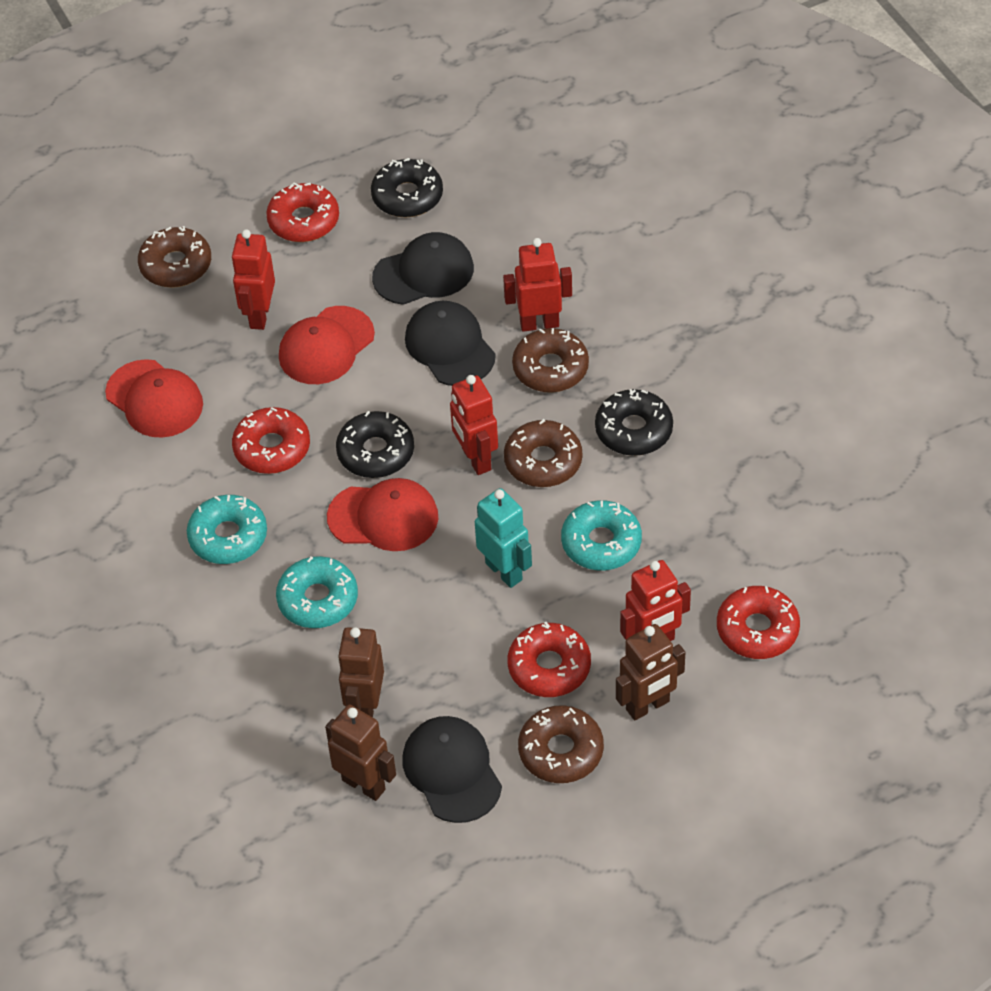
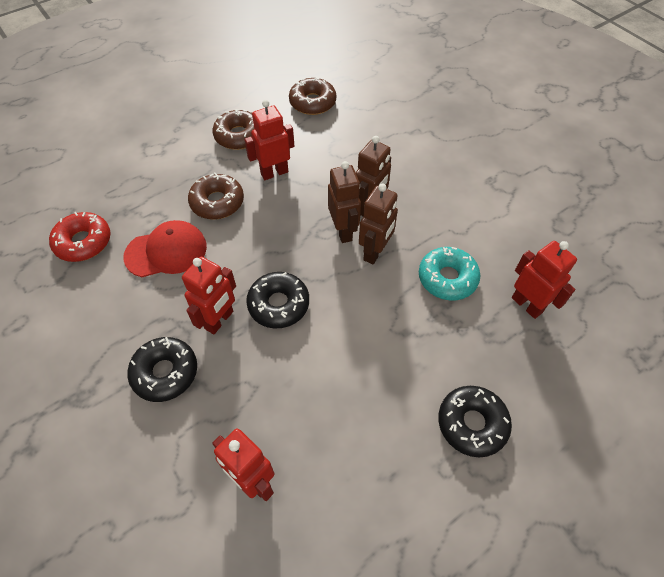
black cap: [372,232,474,305] [402,716,502,823] [405,301,496,386] = 3 -> none = 0
brown donut: [138,226,211,288] [504,419,582,487] [512,328,589,393] [518,705,604,783] = 4 -> [188,173,244,220] [212,109,255,150] [289,77,336,115] = 3
red cap: [105,359,203,438] [279,306,375,384] [327,478,438,551] = 3 -> [123,220,207,277] = 1
red donut: [232,407,310,474] [266,182,339,242] [508,622,591,697] [717,586,800,659] = 4 -> [49,212,111,262] = 1
turquoise donut: [187,495,267,564] [276,556,358,628] [561,500,642,570] = 3 -> [419,247,481,300] = 1
turquoise robot: [475,488,532,588] = 1 -> none = 0

